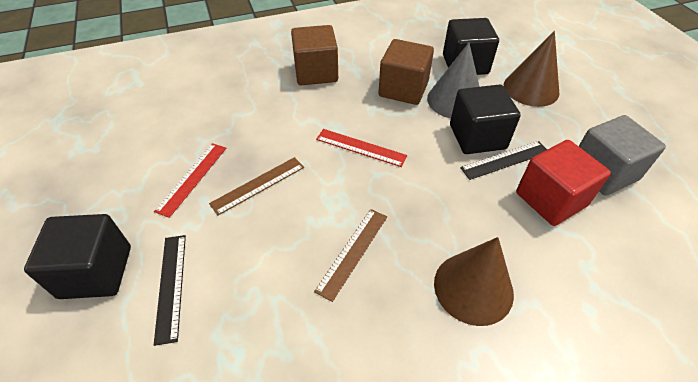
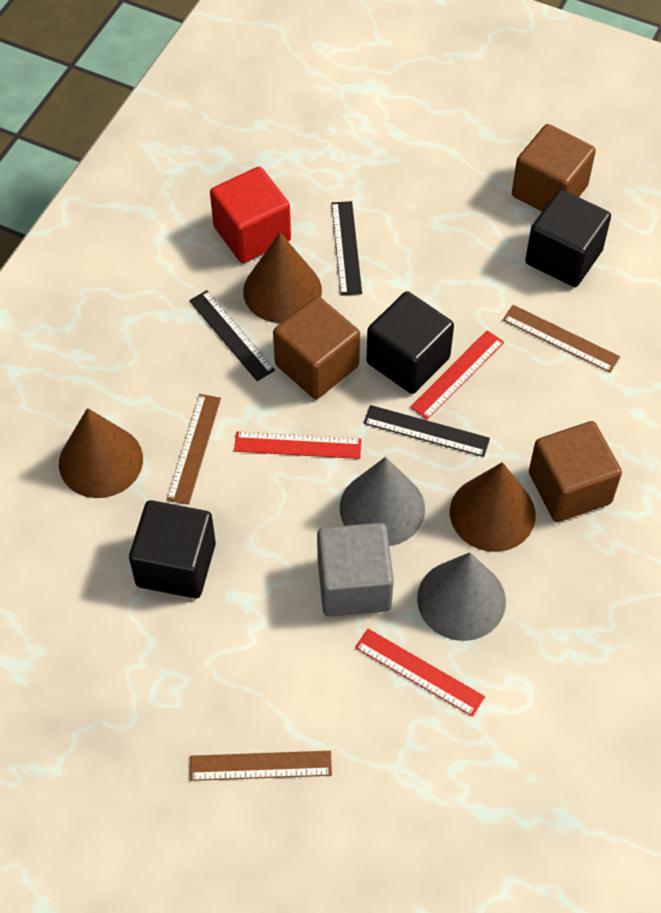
black ruler: [154,235,186,346] [460,141,547,180] = 2 -> [189,290,275,381] [331,201,362,296] [363,405,490,457] = 3
brown cone: [434,237,514,326] [504,31,559,107] = 2 -> [59,408,143,498] [243,232,322,323] [450,462,536,552] = 3
brown cube: [291,25,338,85] [378,39,434,105] = 2 -> [273,296,360,399] [512,124,596,212] [529,421,622,522] = 3
brown ruler: [209,157,304,215] [314,209,387,302] = 2 -> [167,394,221,504] [190,751,332,781] [503,305,620,373] = 3
grey cone: [427,43,480,119] = 1 -> [340,457,425,546] [417,552,506,641] = 2
red ruler: [154,143,226,218] [316,129,407,167] = 2 -> [234,432,362,459] [355,629,485,717] [410,330,504,420] = 3

